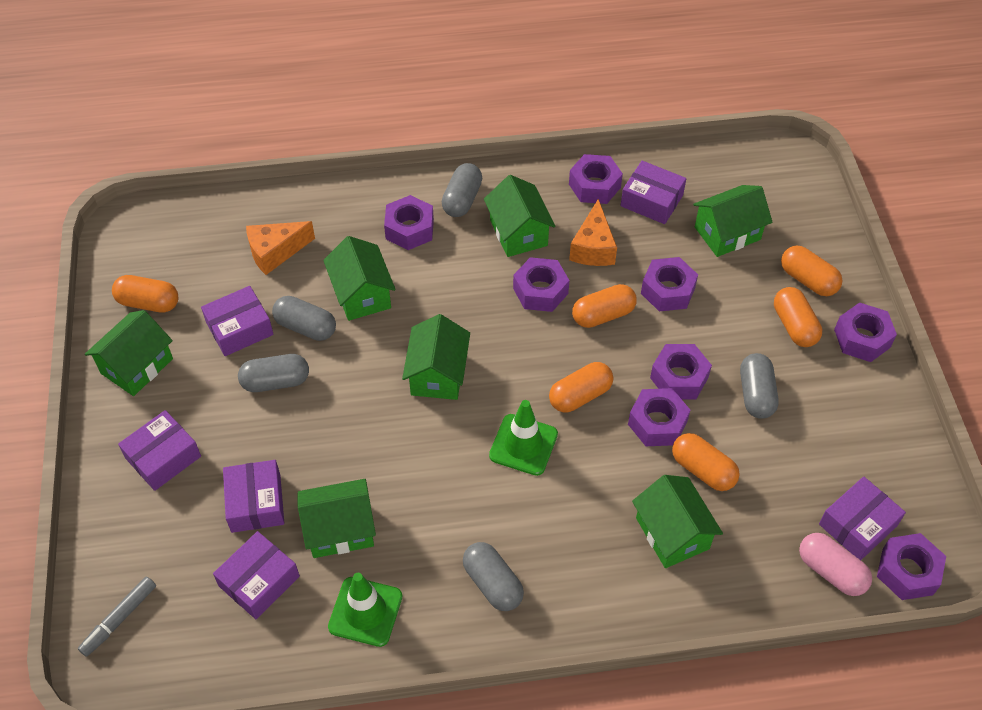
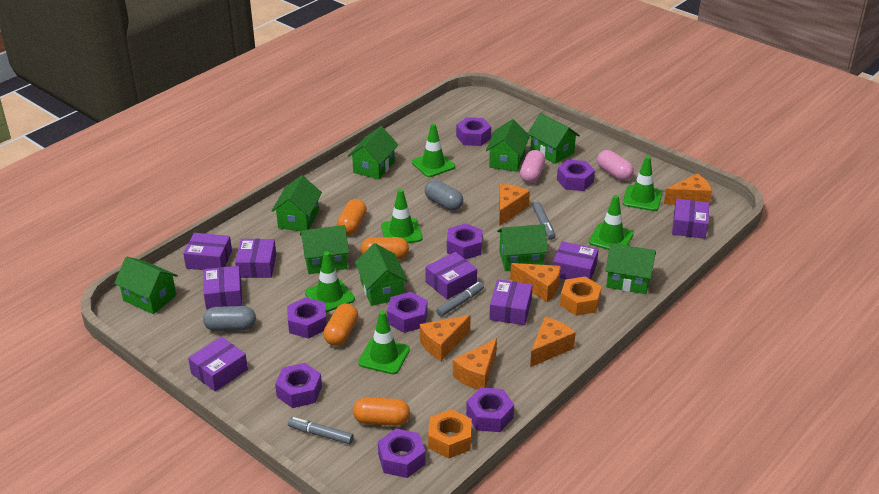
green house: [85,310,173,396] [298,479,376,558] [323,236,396,321] [402,314,470,400] [484,175,556,257] [632,475,723,568] [693,185,772,257] = 7 -> [114,257,178,314] [271,175,322,231] [300,225,349,274] [348,126,398,180] [355,243,408,306] [486,119,530,172] [497,224,548,271] [528,113,580,164] [605,243,656,294] = 9
green traffic cone: [328,573,402,647] [489,400,558,476] = 2 -> [305,252,355,313] [358,311,410,374] [381,189,423,243] [412,123,455,177] [589,195,634,250] [623,156,662,211] = 6
grey capsule: [238,354,309,392] [272,296,336,341] [442,163,482,217] [463,542,524,611] [740,353,779,419] = 5 -> [203,306,256,331] [425,180,463,211] = 2
grey marker: [78,577,156,657] = 1 -> [288,417,354,444] [436,282,484,317] [533,202,555,240] = 3
orange capsule: [112,275,178,313] [549,362,613,413] [572,284,637,328] [672,433,740,491] [774,287,822,347] [781,245,842,296] = 6 -> [323,303,358,346] [337,199,367,235] [353,397,410,426] [360,237,409,260] = 4
orange cheese: [246,221,315,275] [569,199,617,266] = 2 -> [420,315,471,361] [453,338,497,390] [499,184,530,226] [510,263,561,302] [530,317,576,367] [664,173,712,205] = 6
orange nut: none = 0 -> [428,409,472,459] [560,277,602,316] = 2
pink capsule: [799,533,872,596] = 1 -> [520,150,545,183] [597,150,634,181] = 2
purple box: [118,410,201,491] [201,286,273,356] [213,531,300,619] [223,460,284,533] [621,161,686,224] [819,477,906,560] = 6 -> [183,233,232,270] [188,337,248,391] [203,266,242,309] [235,239,276,278] [425,252,477,299] [489,279,533,325] [553,241,599,280] [672,199,709,239] = 8

